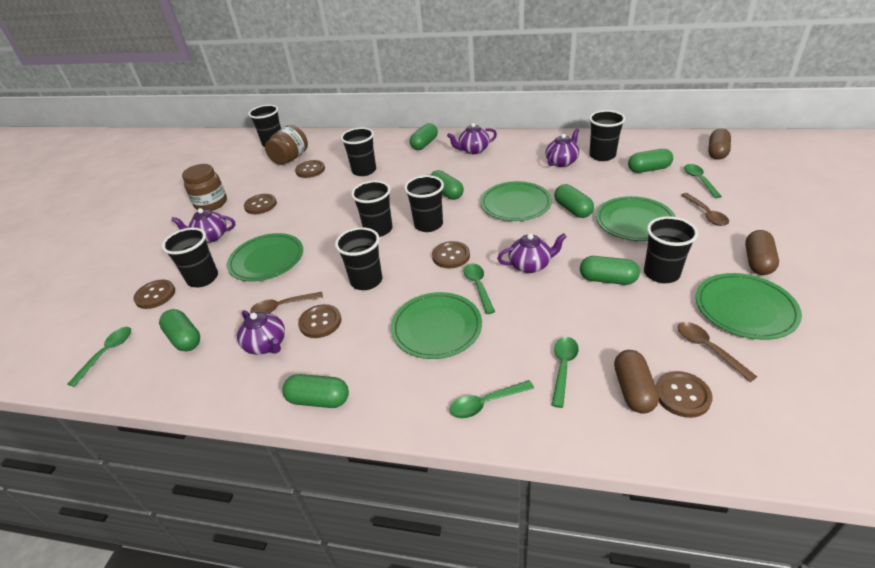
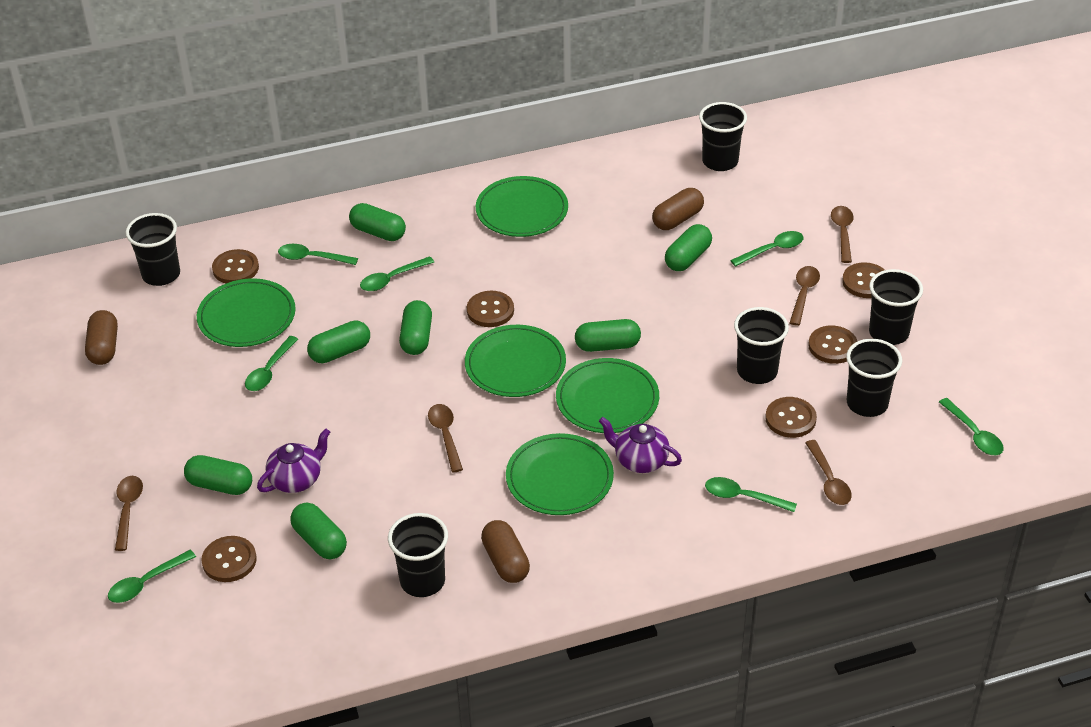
black cup: [162,228,218,287] [248,105,281,147] [335,227,382,290] [341,127,376,176] [351,181,393,237] [404,175,444,232] [589,110,625,161] [644,216,698,283] = 8 -> [126,213,180,286] [388,513,448,597] [699,102,747,171] [734,307,789,384] [846,339,902,417] [869,269,923,345] = 6
brown jar: [182,164,227,211] [265,125,308,165] = 2 -> none = 0
brown spoon: [250,292,323,313] [678,322,757,382] [681,193,729,226] = 3 -> [115,476,143,551] [428,404,463,472] [790,266,820,326] [805,440,852,505] [831,206,854,263] = 5
green spoon: [68,327,131,387] [450,380,534,418] [463,263,495,314] [552,337,579,408] [684,164,722,198] = 5 -> [108,550,196,603] [245,336,298,391] [278,244,358,265] [360,256,434,291] [705,477,797,512] [730,231,804,267] [939,398,1004,455] = 7
purple teapot: [171,208,235,243] [237,310,285,355] [447,123,497,154] [497,233,567,273] [546,128,579,167] = 5 -> [257,428,330,493] [599,417,682,473] = 2

